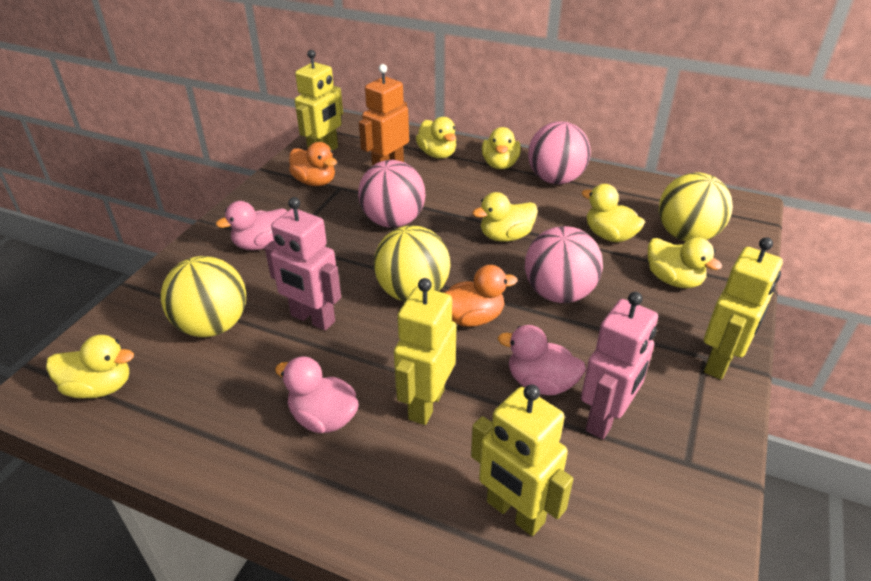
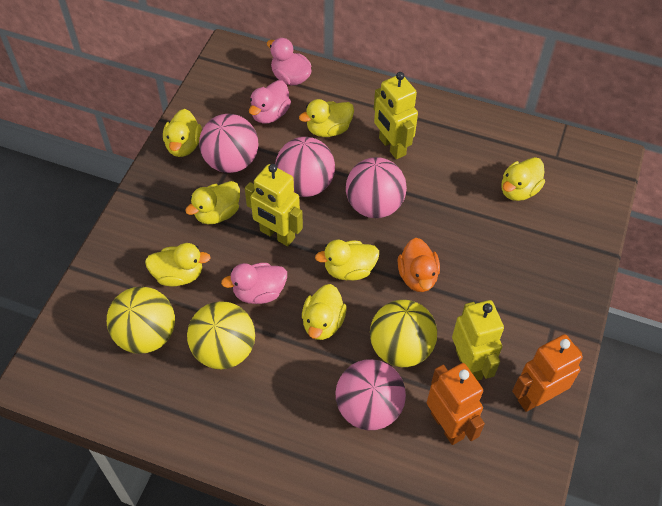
orange duck: [289,142,337,186] [442,265,518,327] = 2 -> [398,238,440,292] = 1
orange robot: [359,64,409,166] = 1 -> [427,363,485,445] [512,334,583,412] = 2
pink ball: [358,160,426,228] [525,226,603,303] [528,121,591,184] = 3 -> [199,114,258,173] [275,137,335,197] [336,359,406,430] [346,157,407,218] = 4
pink robot: [265,197,341,331] [581,292,658,439] = 2 -> none = 0
yellow duck: [46,335,134,398] [416,117,456,159] [472,192,538,242] [482,127,521,169] [582,184,645,242] [648,237,722,288] = 6 -> [145,243,211,287] [163,109,202,157] [185,181,240,224] [299,99,354,137] [302,284,346,340] [315,240,379,280] [502,157,545,201] = 7
yellow robot: [295,50,343,151] [394,278,456,425] [471,384,573,536] [704,237,783,380] = 4 -> [245,164,303,246] [374,72,418,159] [452,300,504,381] = 3

